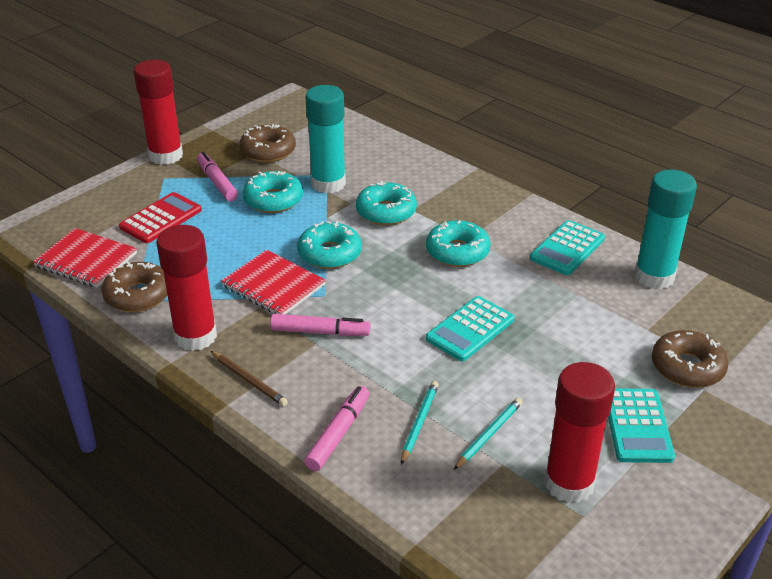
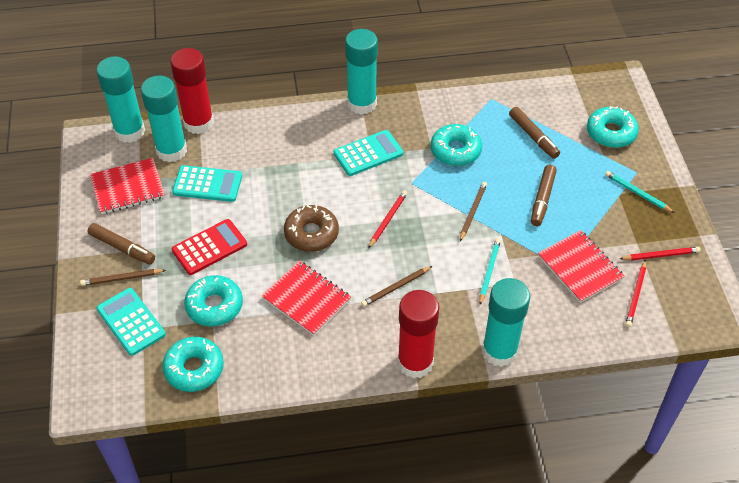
brown donut: [102,262,167,312] [240,124,296,163] [652,330,728,388] = 3 -> [284,205,339,252] = 1
brown marker: none = 0 -> [88,223,155,264] [509,107,560,159] [531,164,557,226] = 3
brown pencil: [211,351,288,406] = 1 -> [80,269,166,286] [361,266,432,307] [460,182,487,241] = 3
pink marker: [197,152,238,202] [270,314,370,336] [304,386,369,471] = 3 -> none = 0
red glue stick: [134,60,183,165] [156,225,217,351] [544,362,615,503] = 3 -> [170,48,214,134] [398,290,439,379] = 2
red notebook: [33,228,137,288] [221,250,326,314] = 2 -> [90,158,165,214] [261,261,351,336] [538,230,625,303] = 3
red pencil: none = 0 -> [368,190,407,248] [620,247,701,261] [625,260,646,327] = 3
turquoise glue stick: [305,85,346,194] [634,169,697,289] = 2 -> [96,57,145,143] [141,76,187,162] [345,29,378,114] [482,278,530,367] = 4

